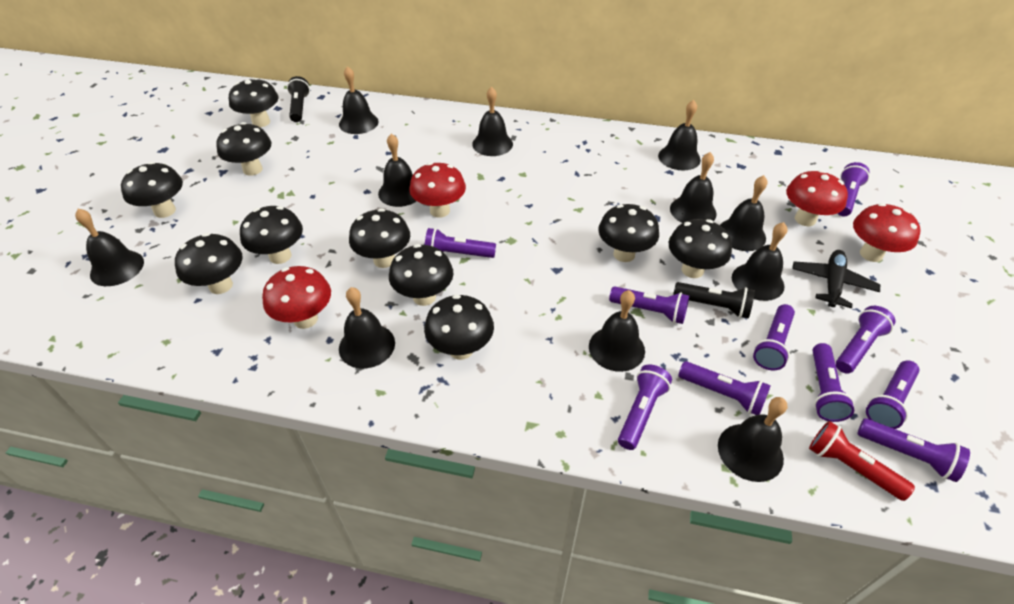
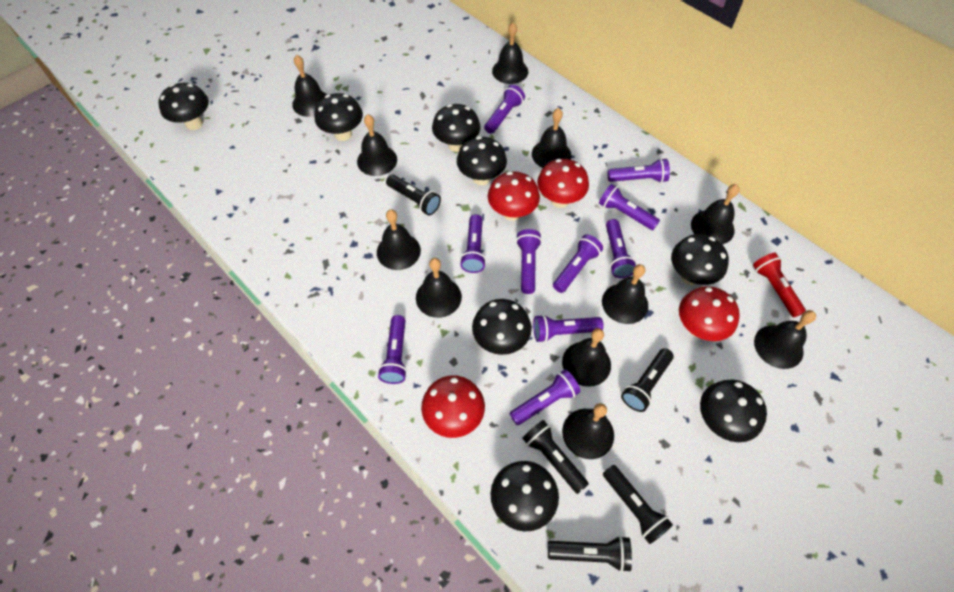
black flashlight: [287,76,310,122] [673,282,755,319] = 2 -> [386,175,441,215] [522,420,589,494] [548,536,632,572] [603,465,673,544] [621,348,674,412] = 5
black mushroom: [121,162,183,218] [175,233,243,294] [216,122,271,176] [229,78,279,127] [240,206,303,264] [349,208,410,268] [389,244,453,306] [424,294,494,360] [599,204,659,262] [669,219,732,278] = 10 -> [158,83,209,130] [314,93,363,141] [432,104,481,152] [457,136,507,185] [472,299,532,355] [490,461,559,531] [671,234,729,285] [700,379,767,442] = 8
black plane: [792,250,880,308] = 1 -> none = 0

